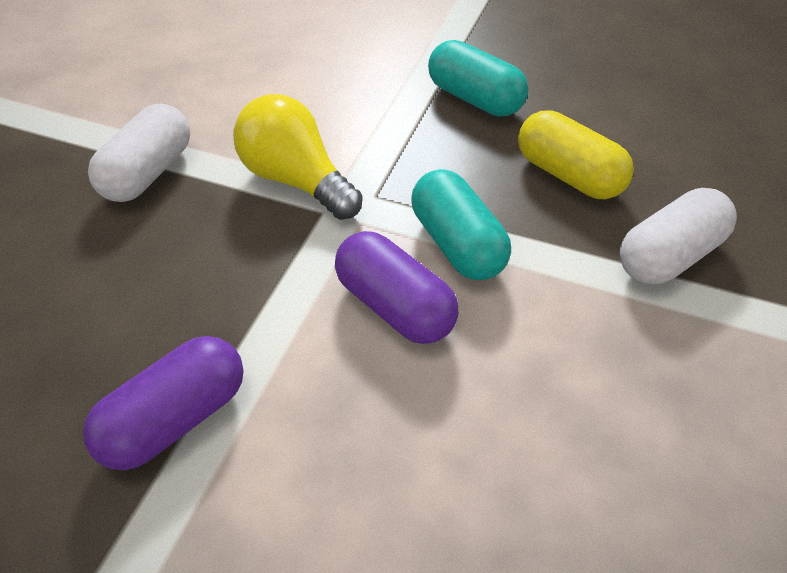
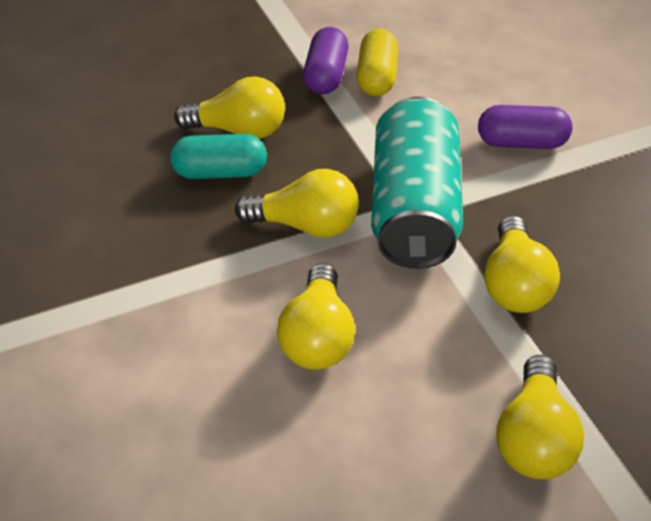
turquoise can: none = 0 -> [371,96,463,269] = 1
turquoise capsule: [412,169,511,280] [428,40,528,116] = 2 -> [170,134,267,179] = 1
white capsule: [88,104,190,202] [620,188,737,284] = 2 -> none = 0
yellow light bulb: [233,94,363,220] = 1 -> [174,76,285,139] [234,169,359,238] [277,263,355,370] [484,215,560,313] [497,355,584,479] = 5

